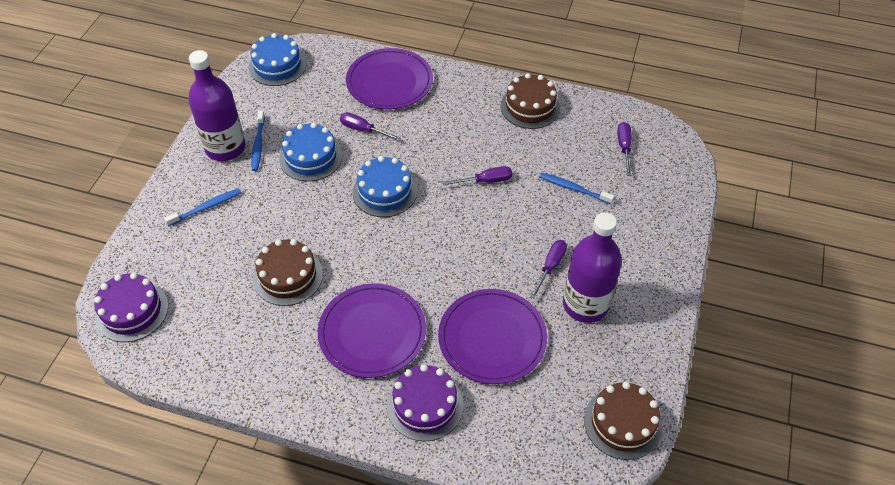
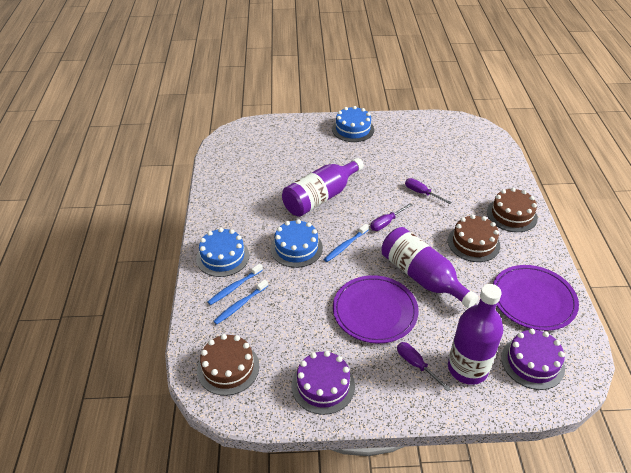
purple bottle: [188,50,245,161] [563,213,622,323] = 2 -> [282,158,364,217] [382,227,479,308] [448,284,503,385] = 3
purple plate: [318,283,426,378] [346,48,433,110] [438,289,547,384] = 3 -> [333,275,419,343] [493,265,579,331] = 2
purple screwdriver: [340,112,401,141] [443,166,512,185] [530,240,567,299] [617,122,632,176] = 4 -> [370,203,412,231] [397,342,451,391] [405,178,452,204] = 3

